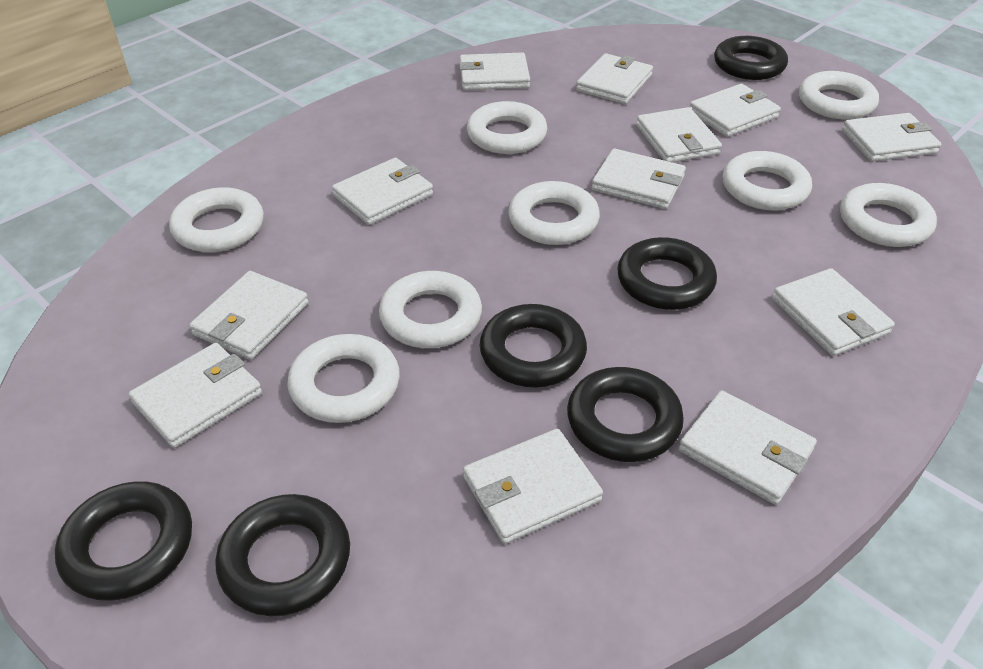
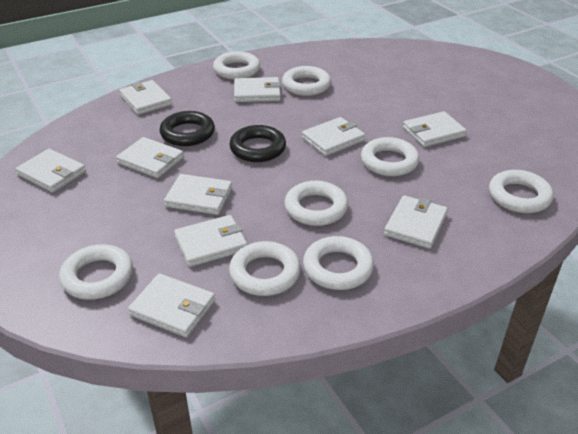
black ring: [55,481,192,601] [215,494,350,616] [480,304,587,387] [567,367,684,462] [617,237,717,310] [714,36,788,80] = 6 -> [159,111,215,146] [229,125,286,162] = 2
white wallet: [128,343,262,448] [189,271,308,360] [332,158,433,225] [459,52,530,90] [463,429,603,544] [576,53,653,104] [592,148,686,209] [636,107,722,162] [679,390,817,505] [690,84,781,137] [772,268,895,356] [842,113,941,161] = 12 -> [15,149,86,193] [116,137,184,178] [119,80,172,115] [128,273,215,337] [164,174,232,215] [174,215,248,267] [234,77,281,102] [302,117,365,156] [384,195,448,249] [403,111,467,147] = 10

